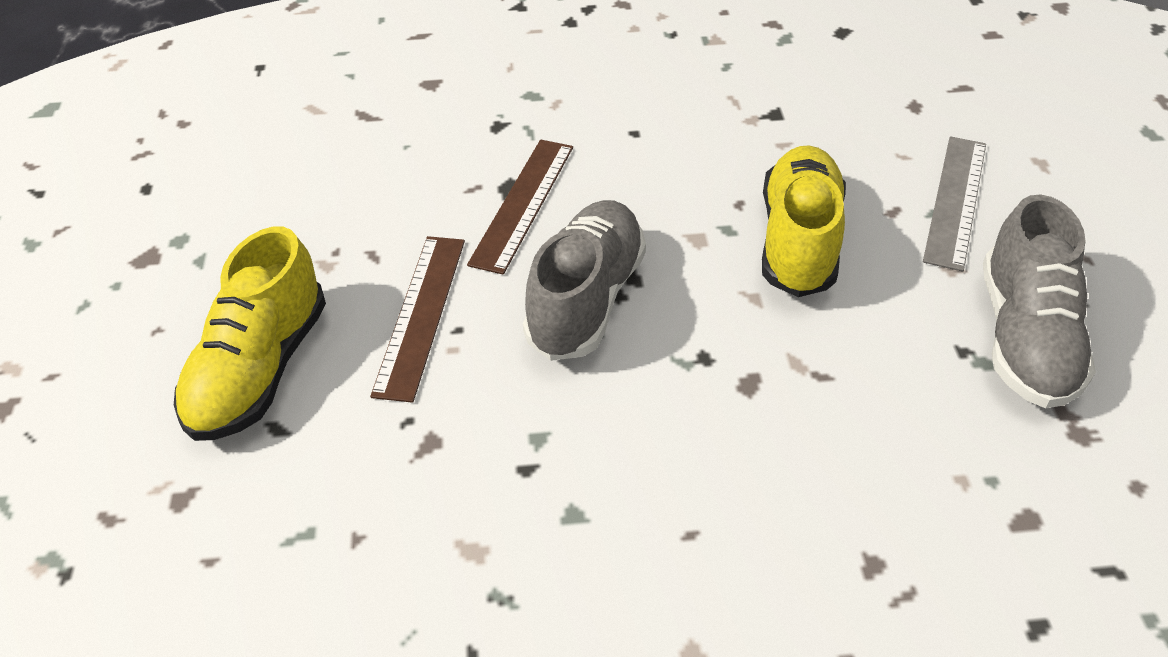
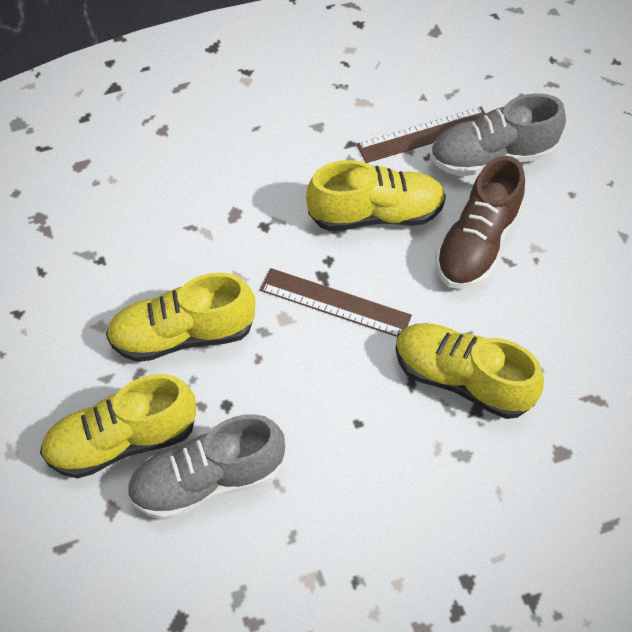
brown shoe: none = 0 -> [435,156,525,289] = 1
grey ruler: [923,136,986,272] = 1 -> none = 0
yellow shoe: [174,227,326,441] [762,145,846,297] = 2 -> [40,374,196,478] [106,273,255,362] [306,160,446,231] [395,323,544,419] = 4

